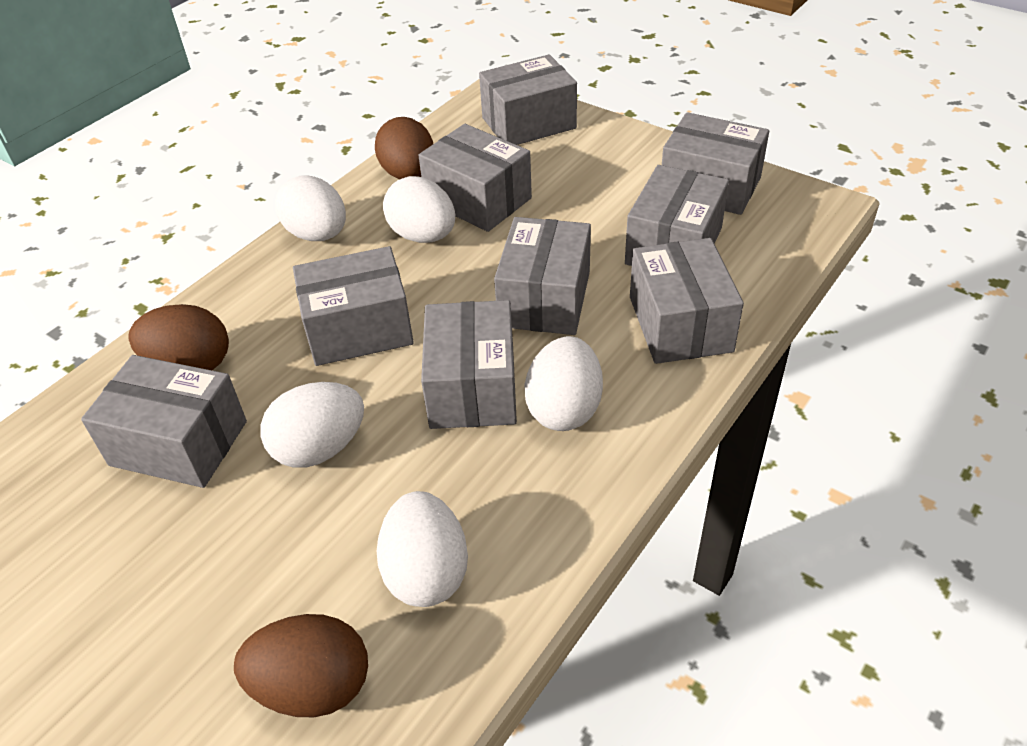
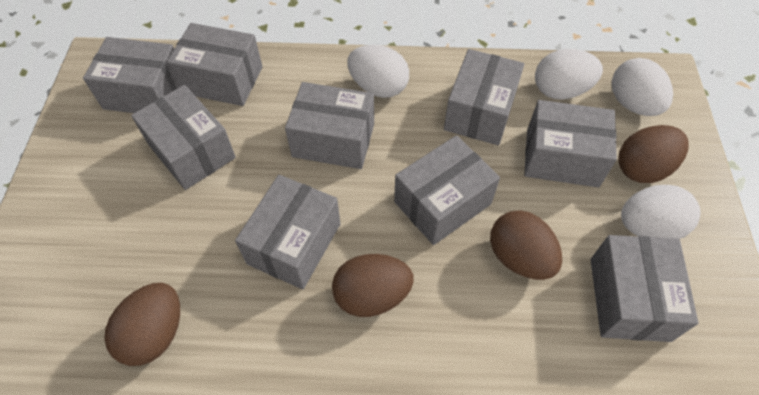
brown egg: [128,304,229,370] [234,614,368,717] [375,117,433,179] = 3 -> [104,283,180,366] [332,254,414,317] [490,210,562,280] [618,125,689,183] = 4
white egg: [260,382,364,468] [275,175,346,241] [377,491,468,607] [383,176,455,243] [524,336,603,431] = 5 -> [347,45,409,98] [535,49,603,100] [612,58,673,116] [621,185,700,239] = 4

